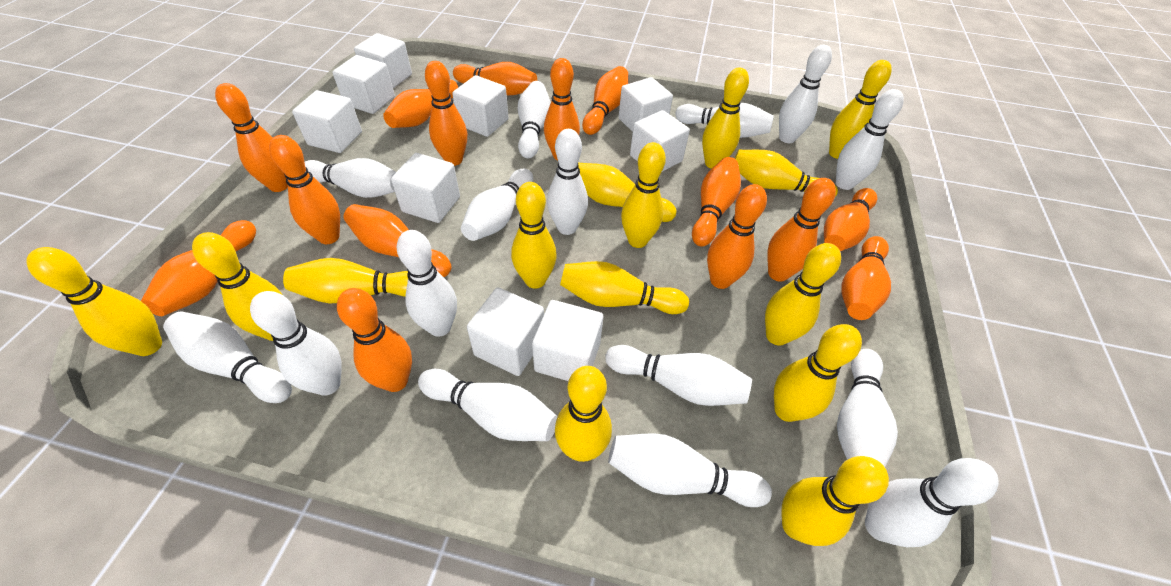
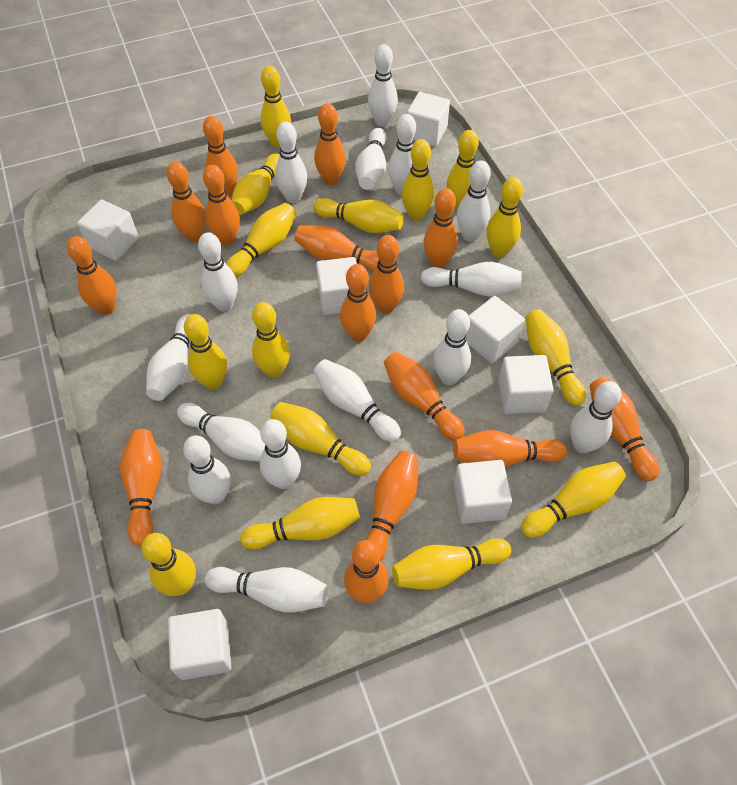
white cube: [292,90,362,153] [332,55,395,114] [354,33,412,88] [391,153,460,223] [452,75,509,137] [467,288,544,376] [532,300,603,381] [619,77,673,132] [630,110,690,172] = 9 -> [77,199,139,261] [168,609,231,680] [316,257,357,315] [407,92,450,147] [453,460,512,524] [465,296,525,363] [498,355,554,414] = 7
yellow bowling pin: [26,247,162,356] [192,232,283,341] [283,258,408,303] [511,182,557,289] [555,366,612,462] [560,261,689,314] [578,163,677,222] [621,142,666,248] [702,68,749,169] [734,150,838,197] [765,243,841,346] [774,324,862,422] [781,456,889,546] [829,60,892,159] = 14 -> [141,533,196,596] [184,314,227,390] [226,203,296,277] [231,153,280,215] [240,497,360,550] [252,302,290,378] [261,66,291,148] [270,402,371,476] [313,198,404,233] [392,538,511,590] [401,139,434,221] [446,130,479,211] [487,177,523,258] [521,462,626,538] [526,309,586,406] = 15

